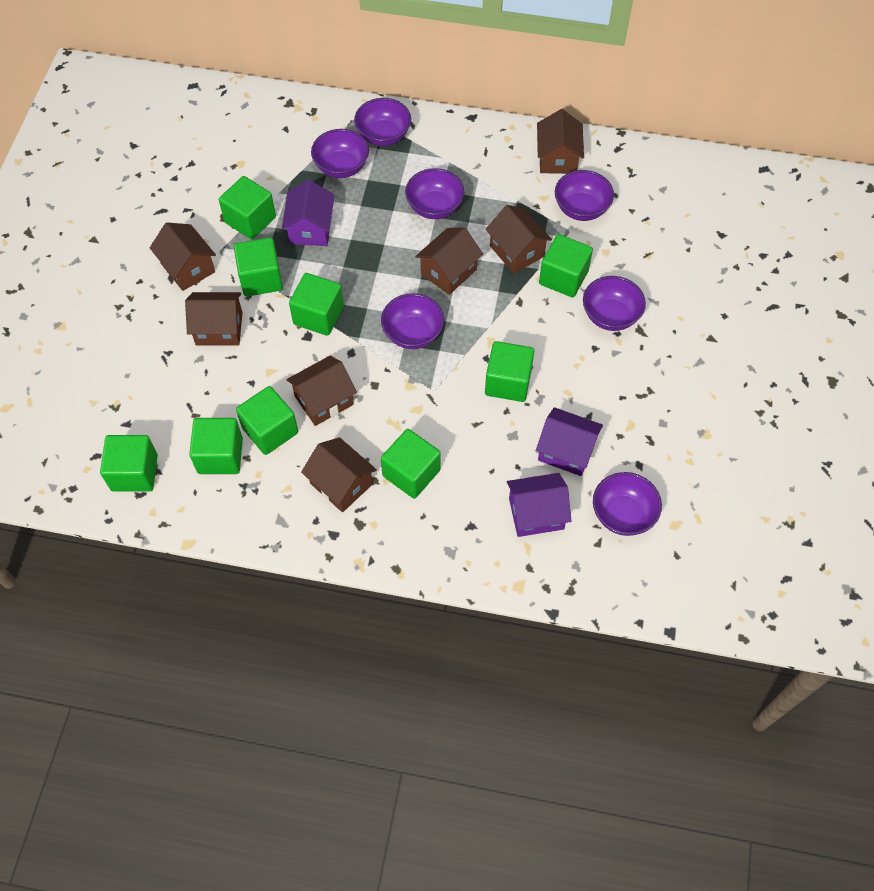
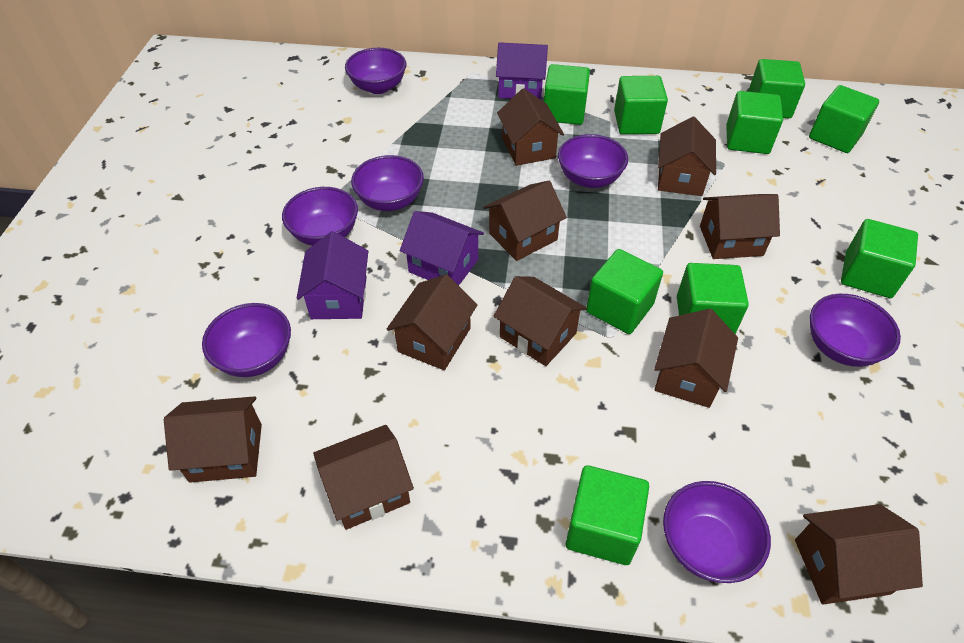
brown house: [150,223,216,291] [185,292,243,346] [286,356,357,426] [301,437,377,512] [415,227,483,295] [486,205,552,274] [537,109,584,174] = 7 -> [164,396,262,483] [313,425,414,530] [386,274,477,370] [483,181,567,261] [494,276,587,366] [497,88,564,166] [654,309,738,408] [658,117,716,196] [700,194,780,259] [795,504,923,605] = 10

